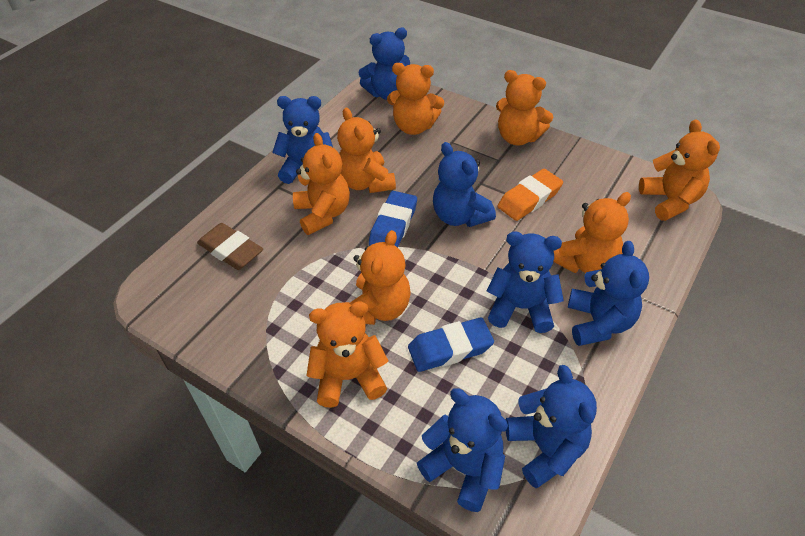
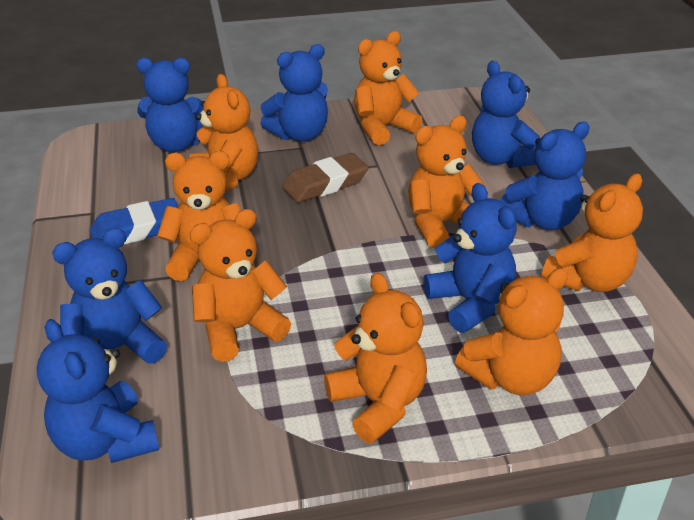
blue eraser: [369,191,417,248] [408,317,494,372] = 2 -> [90,198,178,244] = 1
orange eraser: [498,169,563,221] = 1 -> none = 0

